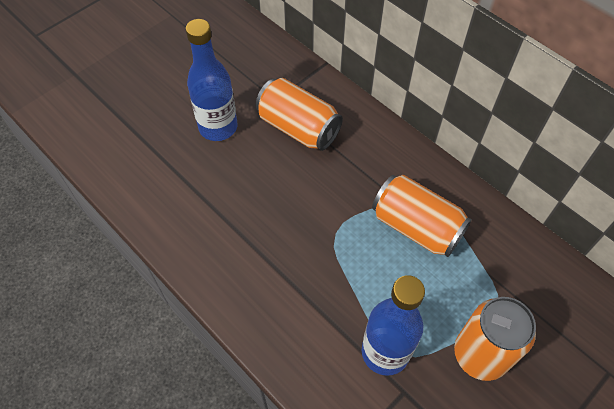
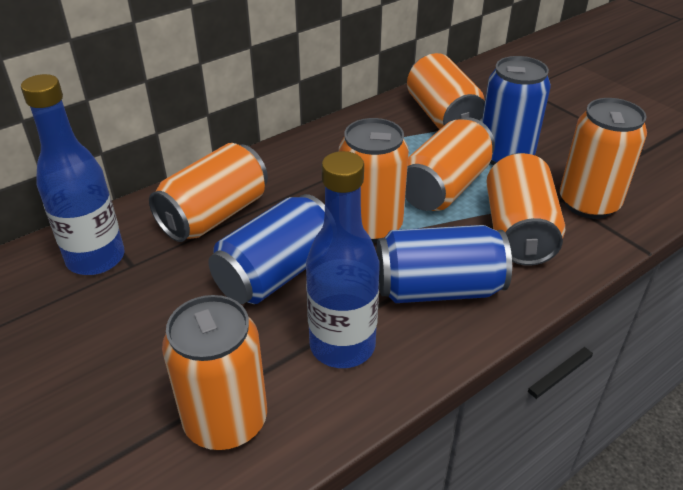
blue can: none = 0 -> [209,194,325,304] [376,225,512,303] [482,56,551,165] = 3
orange can: [256,78,343,151] [372,175,472,257] [454,297,536,381] = 3 -> [149,143,268,242] [162,295,267,450] [339,118,409,243] [405,117,495,211] [407,53,485,130] [486,153,565,266] [560,98,647,219] = 7

